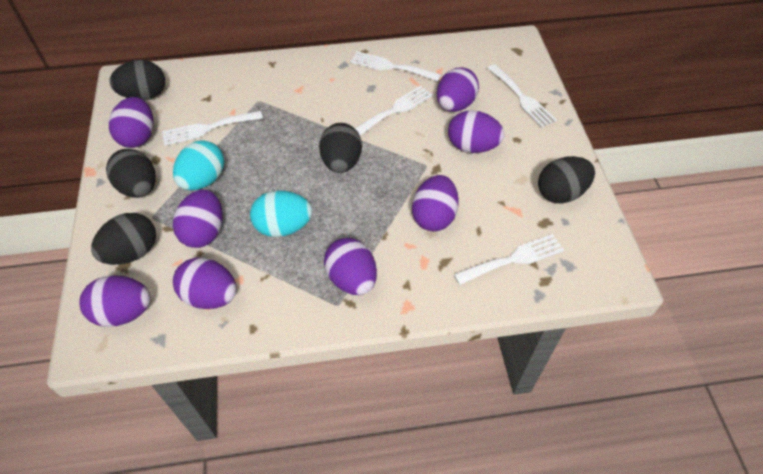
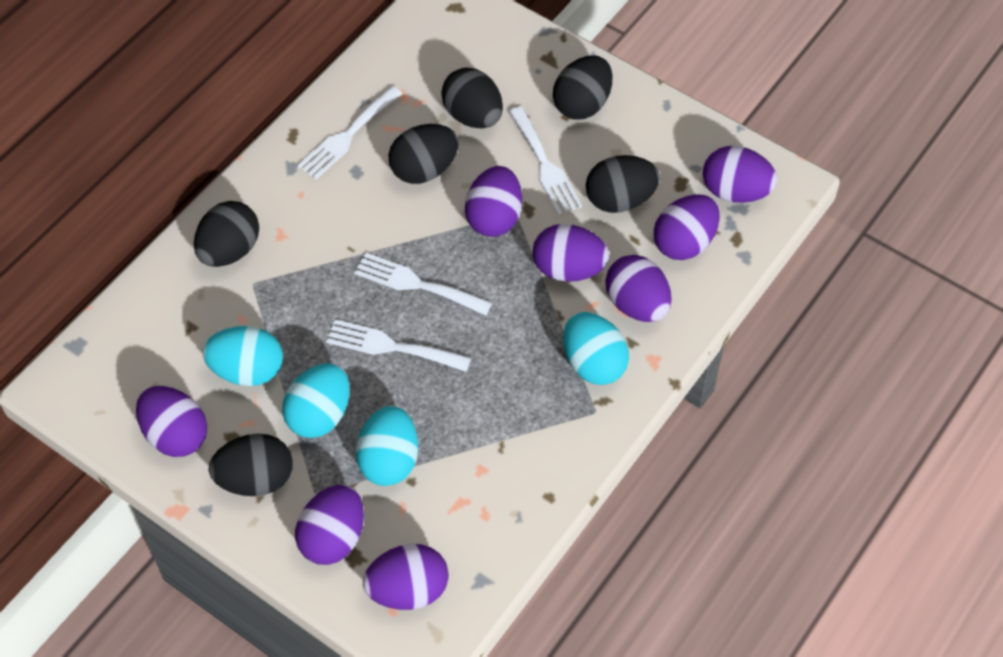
black egg: [91,213,156,265] [106,149,156,198] [109,60,165,100] [319,123,362,173] [538,156,595,204] = 5 -> [194,201,259,267] [209,434,293,496] [389,124,459,184] [441,68,503,128] [553,56,612,119] [586,155,660,213] = 6
turquoise egg: [173,140,224,190] [250,190,312,237] = 2 -> [203,326,283,386] [282,363,350,438] [356,406,418,486] [563,312,629,385] = 4
white fork: [162,111,263,146] [350,51,441,81] [355,85,433,135] [454,234,564,285] [487,64,557,128] = 5 -> [297,86,402,180] [326,319,471,372] [354,252,492,316] [509,106,582,215] = 4

